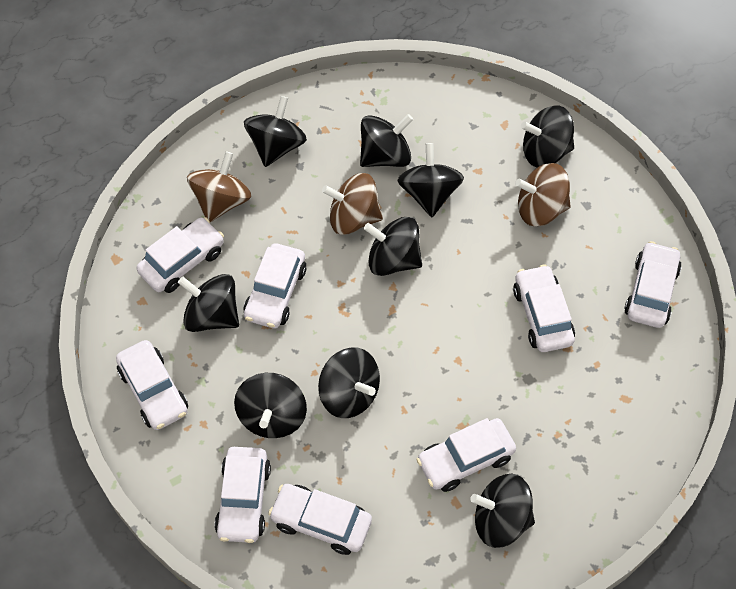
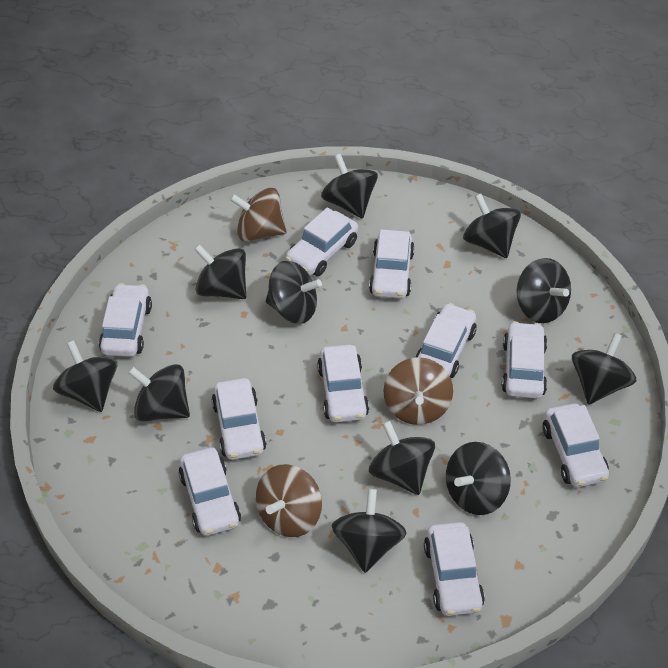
black spinning top: [178,274,239,332] [234,373,307,438] [244,96,307,167] [318,347,380,418] [360,114,413,167] [364,217,422,276] [397,143,464,217] [470,474,535,548] [521,106,574,167] = 9 -> [53,340,117,412] [128,364,190,422] [194,244,246,299] [266,261,322,324] [321,154,378,219] [331,489,406,573] [369,420,435,495] [446,442,511,515] [463,193,521,258] [516,258,571,323] [572,333,636,405] = 11
white car: [116,340,188,430] [137,217,224,293] [214,447,271,543] [244,243,307,328] [268,484,372,555] [416,418,516,492] [513,264,575,352] [624,241,682,328] = 8 -> [99,283,152,357] [178,448,241,536] [212,378,266,460] [285,208,358,276] [317,344,369,422] [369,230,415,299] [415,303,477,378] [424,522,485,616] [502,321,547,399] [543,403,609,487] = 10

